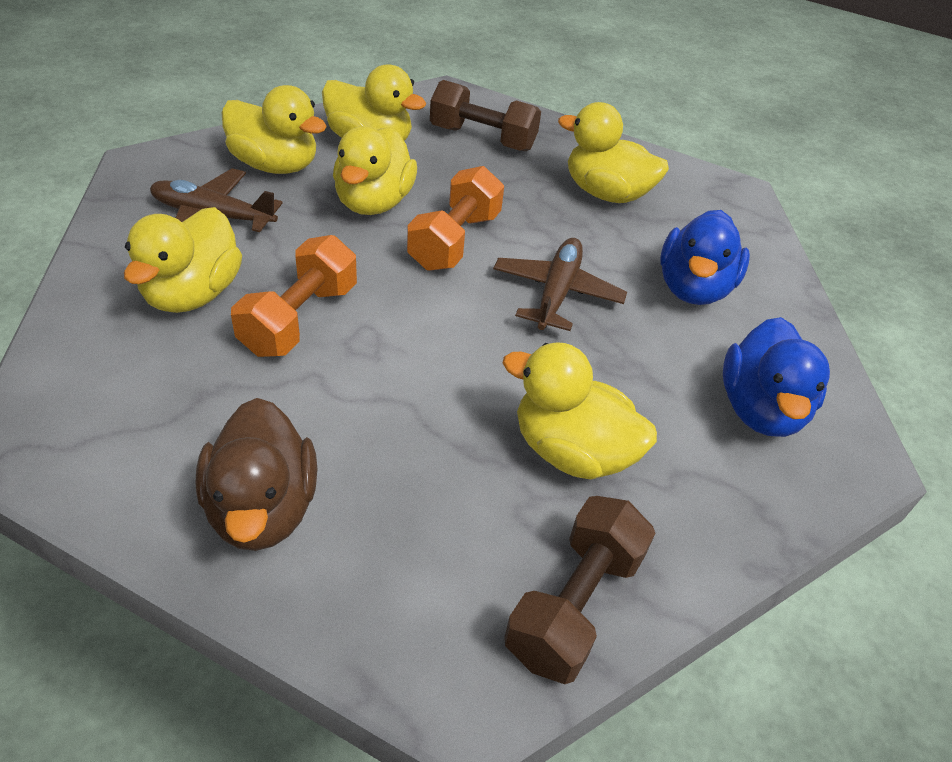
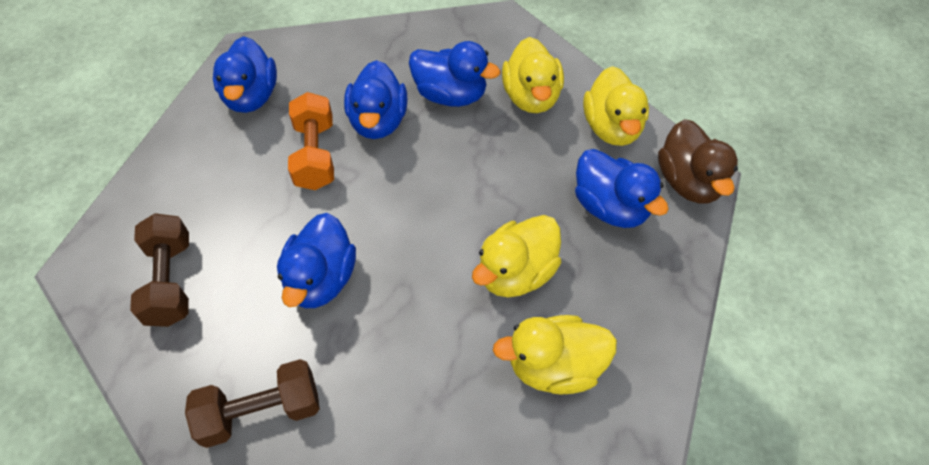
blue duck: [660,210,750,305] [723,317,830,437] = 2 -> [213,36,277,113] [277,213,356,308] [344,60,407,139] [409,41,500,107] [575,149,669,228] = 5
brown plane: [150,168,283,232] [493,238,627,331] = 2 -> none = 0
orange dumbbell: [231,235,357,357] [407,166,504,271] = 2 -> [288,92,334,190] = 1
yellow duck: [124,207,242,313] [222,85,327,174] [322,64,426,141] [333,126,417,215] [503,342,657,479] [558,102,669,203] = 6 -> [472,215,561,297] [493,315,617,395] [502,37,564,113] [583,66,649,146] = 4

